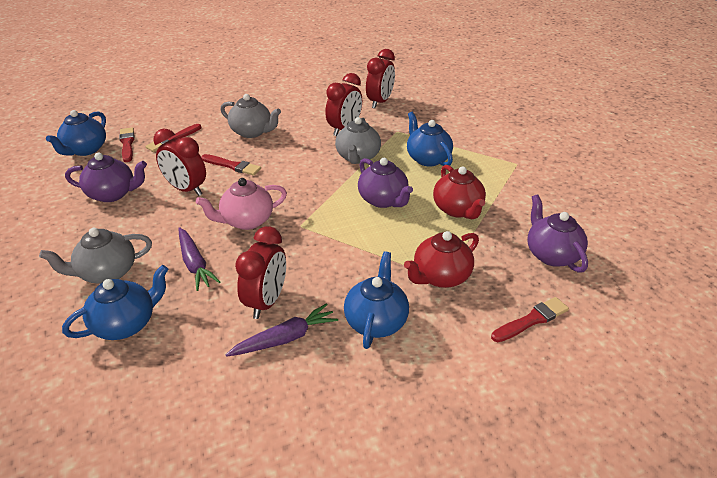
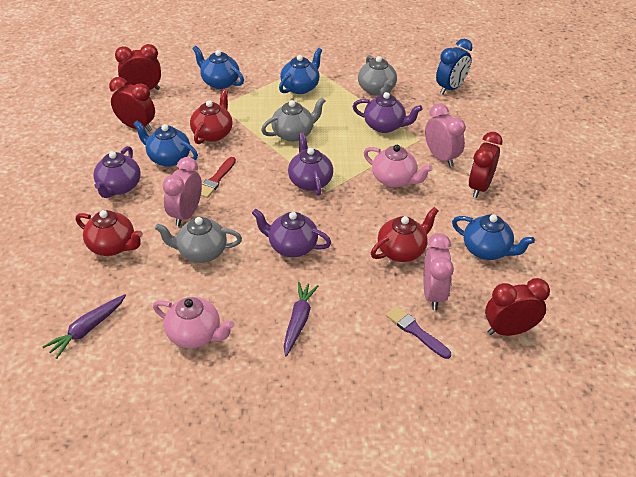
blue clock: none = 0 -> [436,39,473,95] = 1
pink clock: none = 0 -> [162,157,202,227] [423,233,454,310] [425,104,466,167] = 3
pink teapot: [196,178,287,230] = 1 -> [153,297,234,348] [364,145,433,188] = 2
purple brush: none = 0 -> [386,306,451,359] = 1
purple teapot: [65,153,147,202] [358,158,413,208] [528,194,588,273] = 3 -> [93,146,141,198] [252,208,331,257] [288,133,333,196] [353,92,423,133] = 4
red brush: [119,127,135,162] [145,124,201,152] [201,154,261,176] [491,297,569,342] = 4 -> [201,157,236,198] = 1
red teapot: [404,231,479,288] [433,165,486,219] = 2 -> [76,210,143,256] [190,89,233,144] [371,207,438,262] = 3

